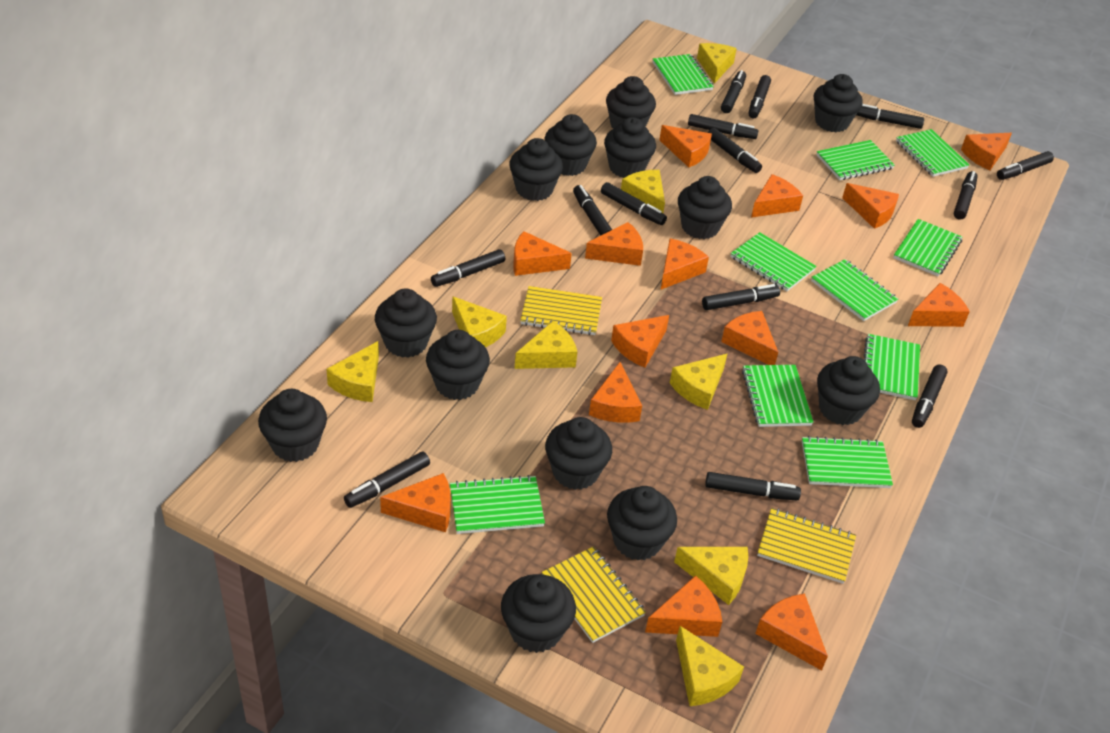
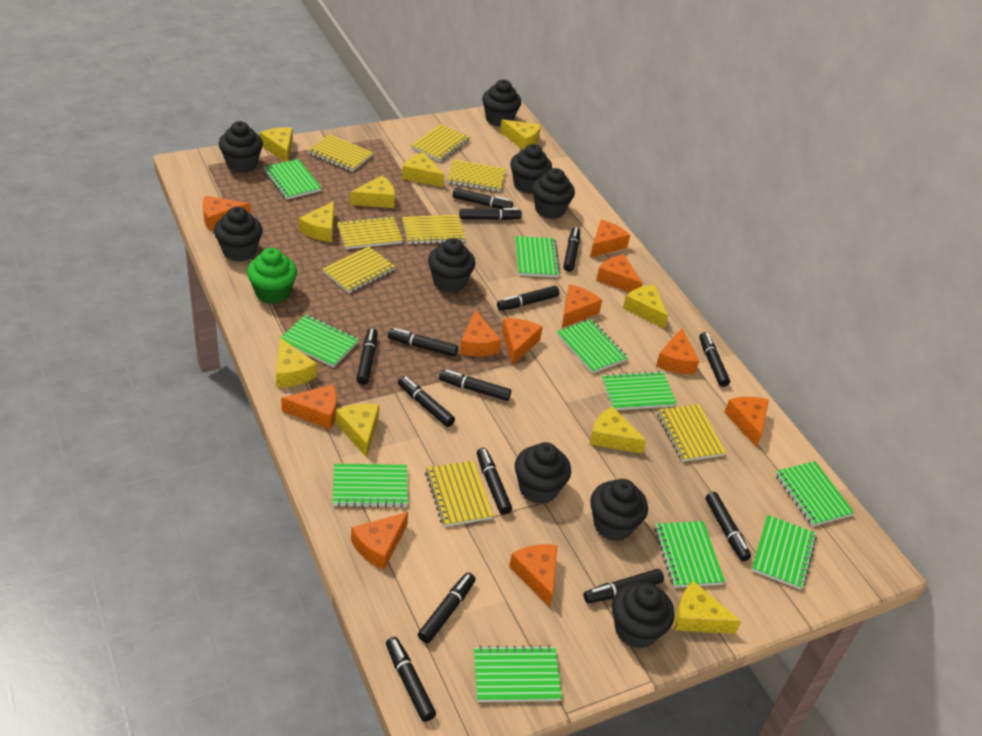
black cupcake: [258,389,327,462] [375,288,437,358] [426,330,490,400] [501,574,576,653] [509,138,563,201] [544,114,597,176] [545,417,612,490] [604,117,656,178] [606,76,656,129] [607,486,677,561] [678,176,732,239] [814,74,863,132] [817,356,880,425] = 13 -> [214,207,263,262] [219,121,263,173] [428,238,475,293] [482,80,521,127] [510,144,552,194] [515,442,571,504] [532,168,575,219] [590,479,648,541] [612,582,675,649] = 9
green cupcake: none = 0 -> [247,247,297,304] = 1
orange cheese: [380,473,451,532] [513,231,572,276] [585,222,643,266] [589,362,642,423] [611,315,669,368] [645,575,722,637] [660,125,712,167] [660,238,709,290] [721,311,778,365] [751,174,803,218] [755,593,828,671] [842,183,899,229] [908,283,970,327] [961,133,1012,170] = 14 -> [203,196,250,231] [281,385,337,429] [351,512,408,569] [460,310,501,356] [502,318,543,365] [509,544,557,607] [562,284,602,327] [590,220,630,257] [596,254,643,292] [656,328,699,374] [724,397,769,447] = 11
yellow cheese: [327,341,379,402] [452,296,507,347] [514,321,577,369] [621,170,665,213] [670,354,727,410] [674,547,748,605] [676,626,744,706] [697,43,737,84] = 8 -> [260,127,293,162] [276,338,317,387] [299,201,334,242] [336,404,379,457] [350,176,395,208] [402,152,444,187] [500,119,541,150] [590,406,646,454] [623,285,668,329] [674,581,741,634] = 10
yellow notebook: [520,286,602,335] [542,546,646,643] [757,508,856,584] = 3 -> [308,134,373,172] [322,246,396,293] [337,216,403,249] [402,215,465,244] [411,124,470,162] [425,461,493,527] [447,160,505,192] [657,404,726,462] = 8

